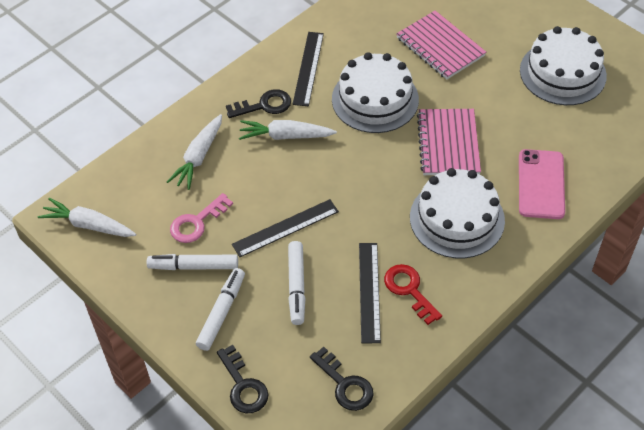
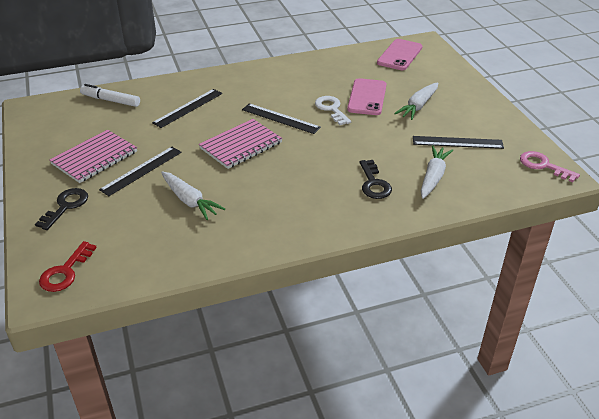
black key: [217,345,268,413] [226,89,291,118] [310,347,374,411] = 3 -> [35,188,88,230] [360,160,392,199] = 2
black ruler: [232,199,339,257] [293,32,324,106] [359,243,381,343] = 3 -> [99,147,182,196] [152,89,222,128] [242,103,321,134] [413,136,504,149] = 4
pink phone: [519,149,565,219] = 1 -> [347,78,387,115] [377,39,422,70] = 2
white cake: [332,52,419,133] [410,168,505,259] [520,26,607,105] = 3 -> none = 0
white key: none = 0 -> [315,96,351,125] = 1
white marker: [147,254,238,270] [196,268,245,351] [288,241,305,325] = 3 -> [80,84,140,107] = 1

